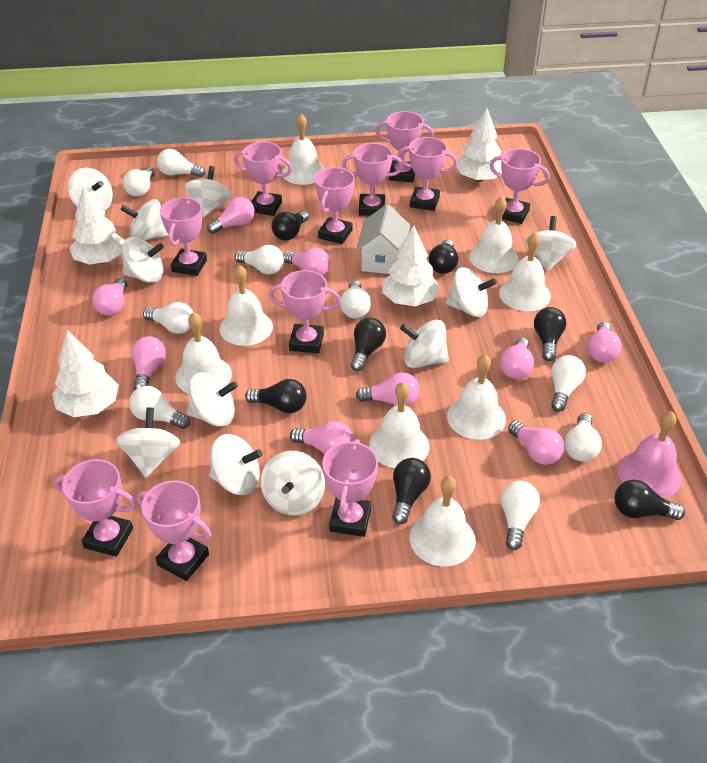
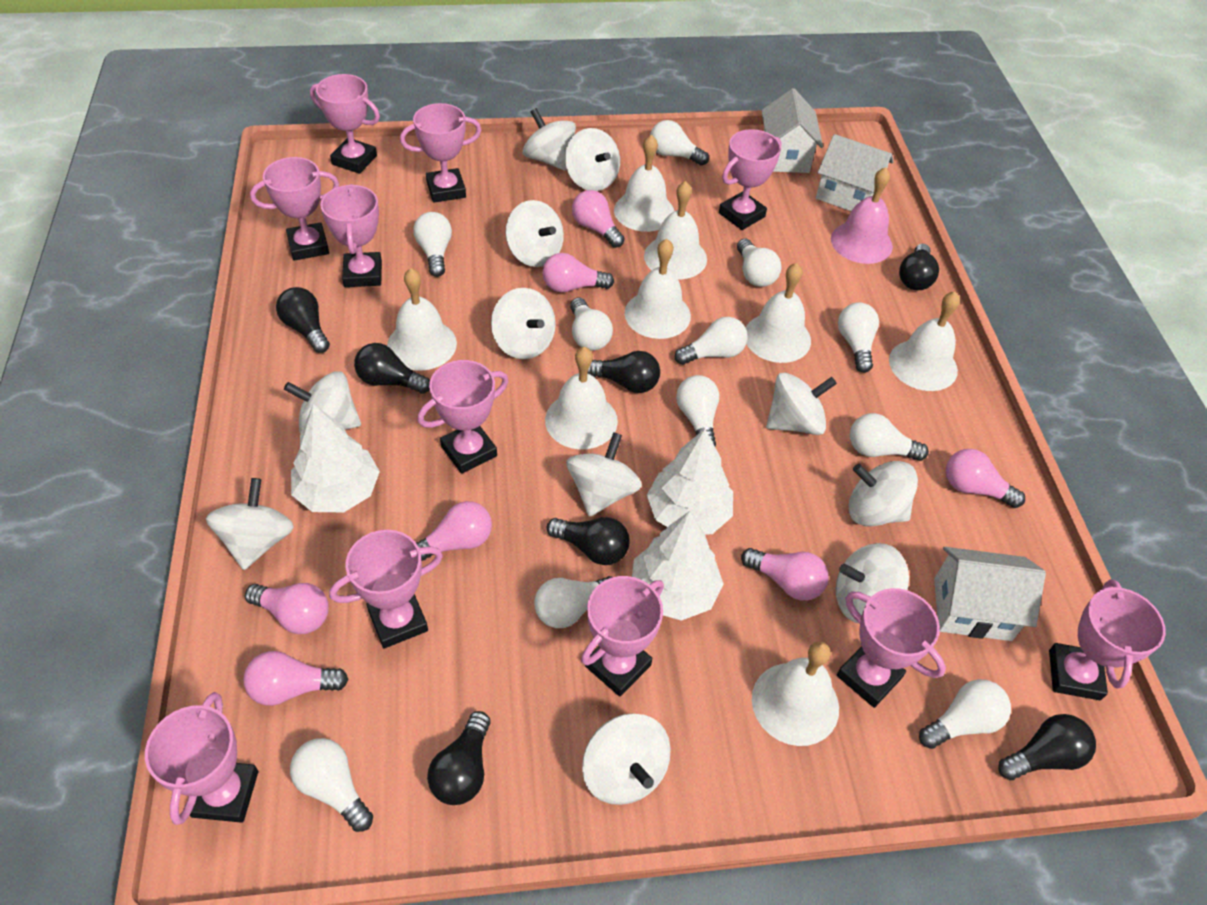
pink light bulb: [92,278,128,316] [132,336,166,390] [207,197,255,234] [283,248,330,276] [290,421,353,454] [356,372,420,406] [500,337,534,379] [508,421,564,465] [588,322,622,363] = 9 -> [244,651,349,706] [245,583,329,634] [416,501,492,561] [542,253,614,292] [572,190,625,248] [741,548,829,601] [946,449,1025,508] = 7
white house: [356,204,410,274] = 1 -> [761,88,823,173] [816,134,893,211] [934,547,1046,641] = 3
white light bulb: [123,167,154,196] [129,386,190,429] [143,302,193,334] [157,149,205,177] [235,245,284,275] [340,281,371,319] [501,481,540,550] [551,355,586,412] [564,413,602,462] = 9 -> [290,738,373,832] [413,212,452,277] [534,576,613,628] [570,297,613,351] [650,120,709,166] [675,317,748,365] [676,375,719,446] [737,239,781,287] [838,302,879,373] [850,413,929,461] [919,679,1011,749] = 11
white tree: [52,330,119,417] [69,186,125,265] [382,226,440,306] [456,108,502,182] = 4 -> [291,404,380,512] [632,511,724,621] [647,429,733,535] = 3

